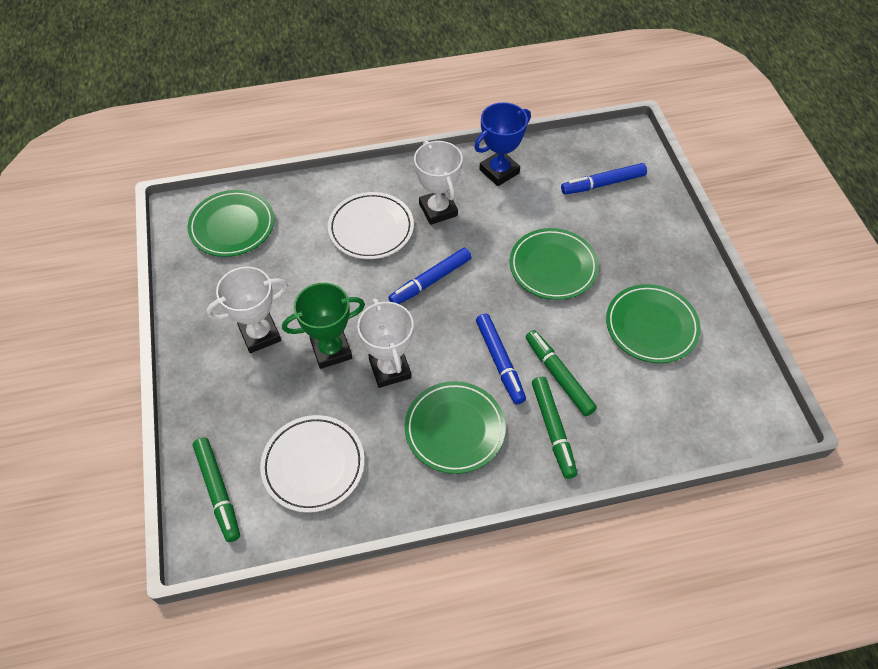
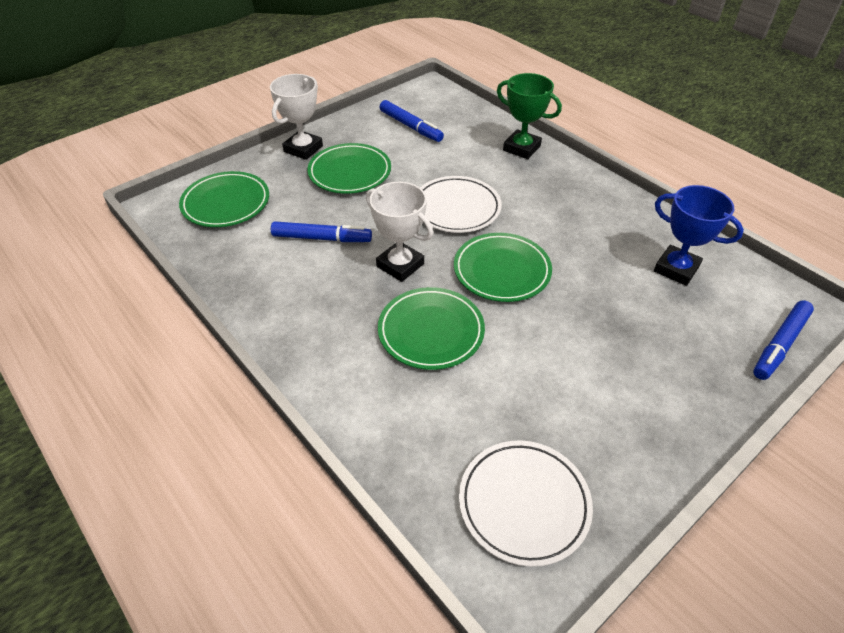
green marker: [193,437,240,542] [526,330,597,416] [532,377,577,479] = 3 -> none = 0
white trophy: [206,267,288,353] [357,299,414,388] [414,141,463,225] = 3 -> [270,74,323,160] [366,182,433,282] = 2

